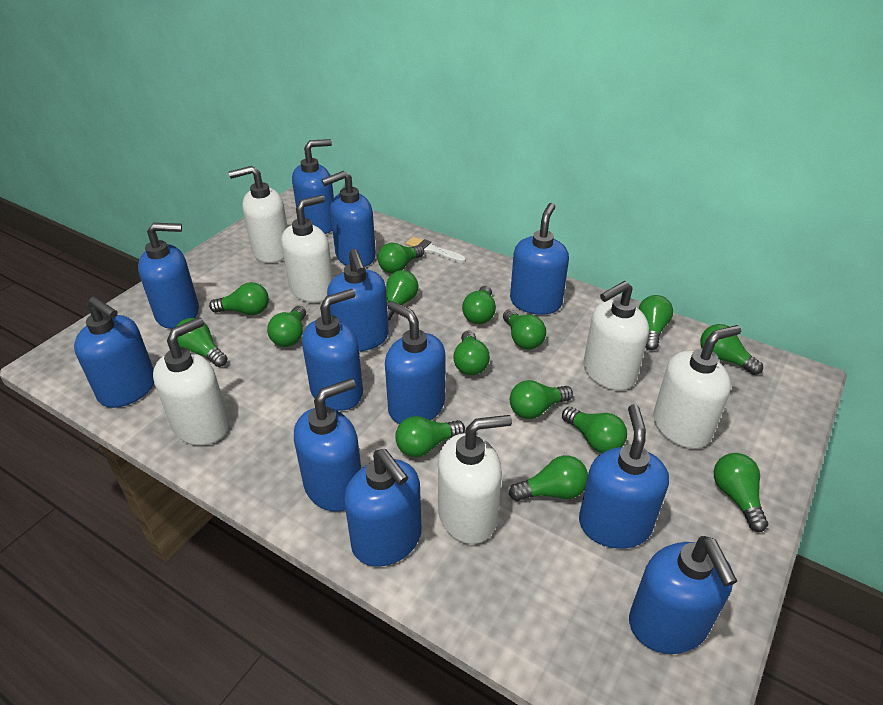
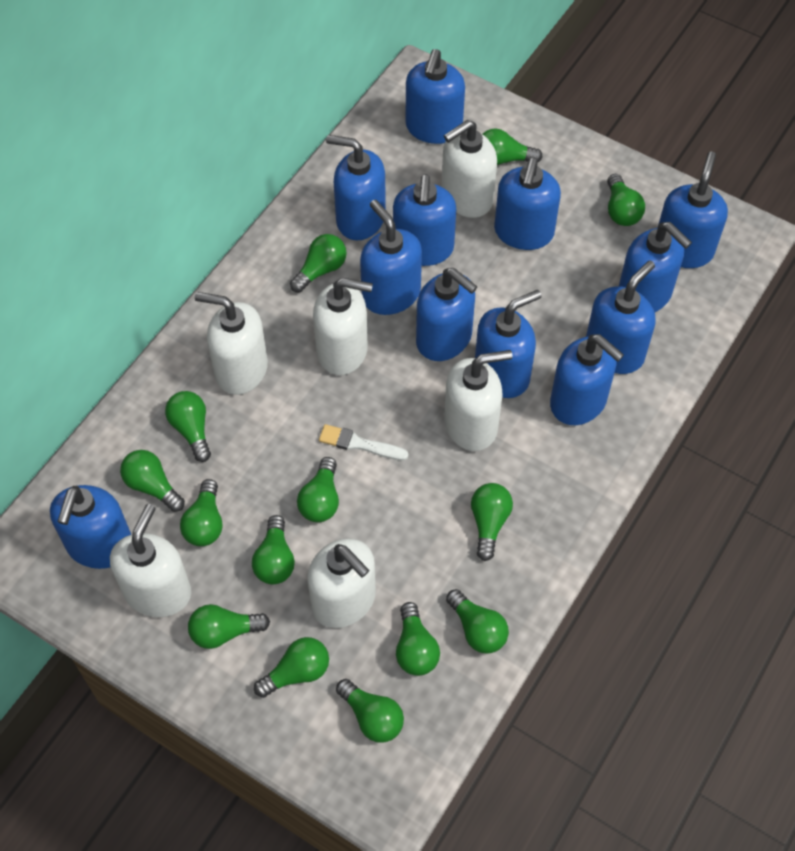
green light bulb: [176,318,227,367] [209,282,269,315] [267,306,306,347] [377,243,424,273] [386,270,418,321] [395,416,465,457] [453,330,490,375] [462,286,496,324] [503,309,546,350] [509,455,588,501] [510,380,573,419] [562,407,627,453] [638,295,673,350] [700,324,763,375] [714,453,768,532] = 15 -> [120,450,185,512] [165,391,211,462] [180,479,223,546] [188,604,270,649] [252,515,295,584] [254,637,329,698] [290,234,347,293] [297,457,339,522] [336,679,404,743] [396,602,440,676] [446,589,509,654] [471,483,513,561] [483,128,543,165] [607,174,645,226] = 14

